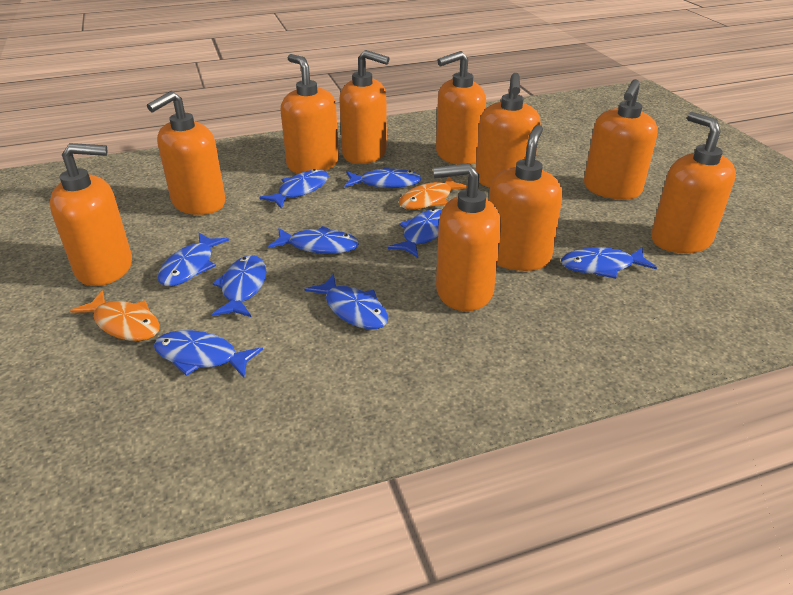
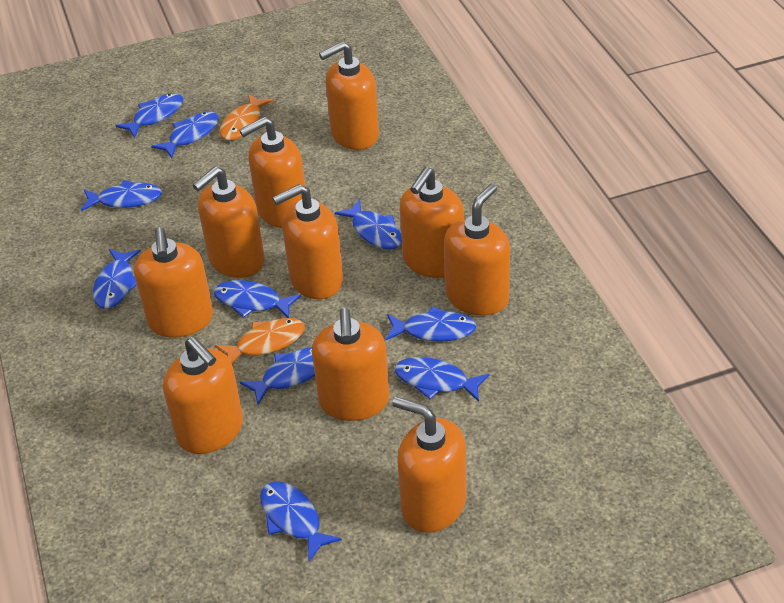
blue fish: [154,330,263,377] [158,233,229,286] [212,255,267,317] [259,169,329,208] [268,226,359,254] [305,274,388,329] [344,167,422,188] [388,209,442,258] [561,247,657,279] = 9 -> [81,180,162,211] [93,249,141,309] [116,93,183,138] [151,111,219,158] [214,280,301,318] [240,347,315,405] [260,481,342,561] [335,199,402,249] [385,306,477,342] [395,357,489,402] = 10

